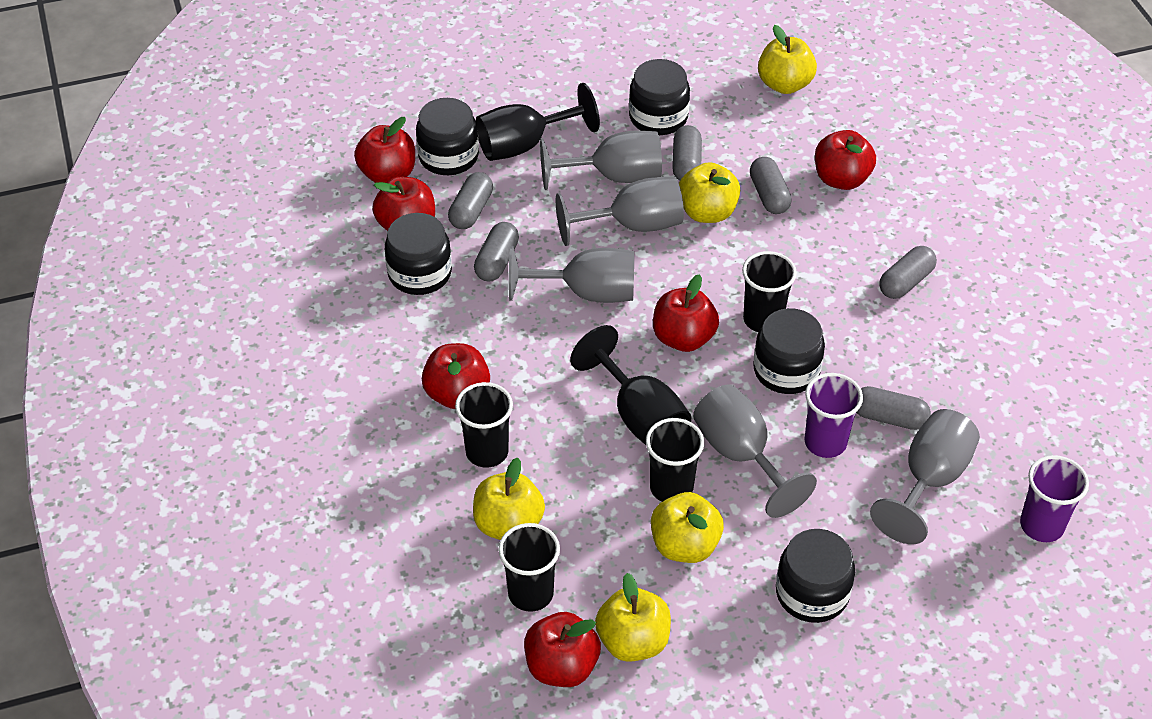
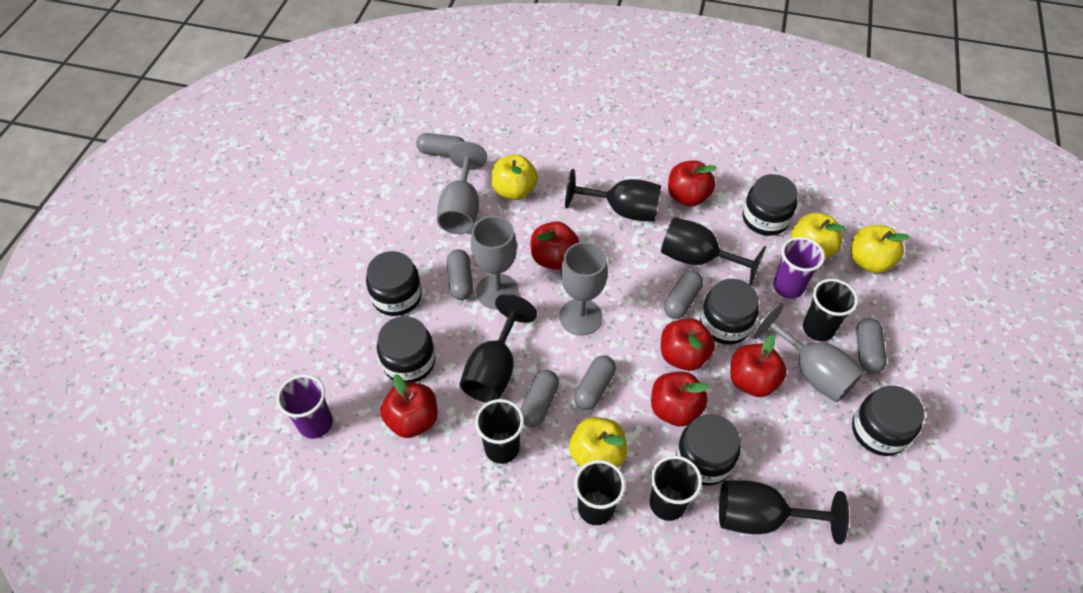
black goblet: [476,83,600,161] [570,325,691,445] = 2 -> [460,294,537,403] [565,169,661,221] [661,217,766,286] [719,480,849,544] = 4
black jar: [385,213,452,295] [416,98,479,175] [629,59,690,135] [753,308,825,394] [776,529,855,623] = 5 -> [366,251,422,316] [377,316,436,383] [676,414,741,486] [700,279,759,345] [743,174,798,236] [852,386,924,456] = 6
grey goblet: [509,246,634,303] [540,131,662,190] [556,176,684,246] [693,384,817,518] [870,409,980,544] = 5 -> [437,141,487,234] [471,216,519,309] [559,242,608,336] [752,303,865,403] = 4
yellow apple: [473,458,545,540] [595,573,671,662] [651,492,724,563] [679,162,740,223] [758,25,817,94] = 5 -> [491,154,538,200] [569,417,628,467] [791,213,846,258] [851,225,910,273] = 4

